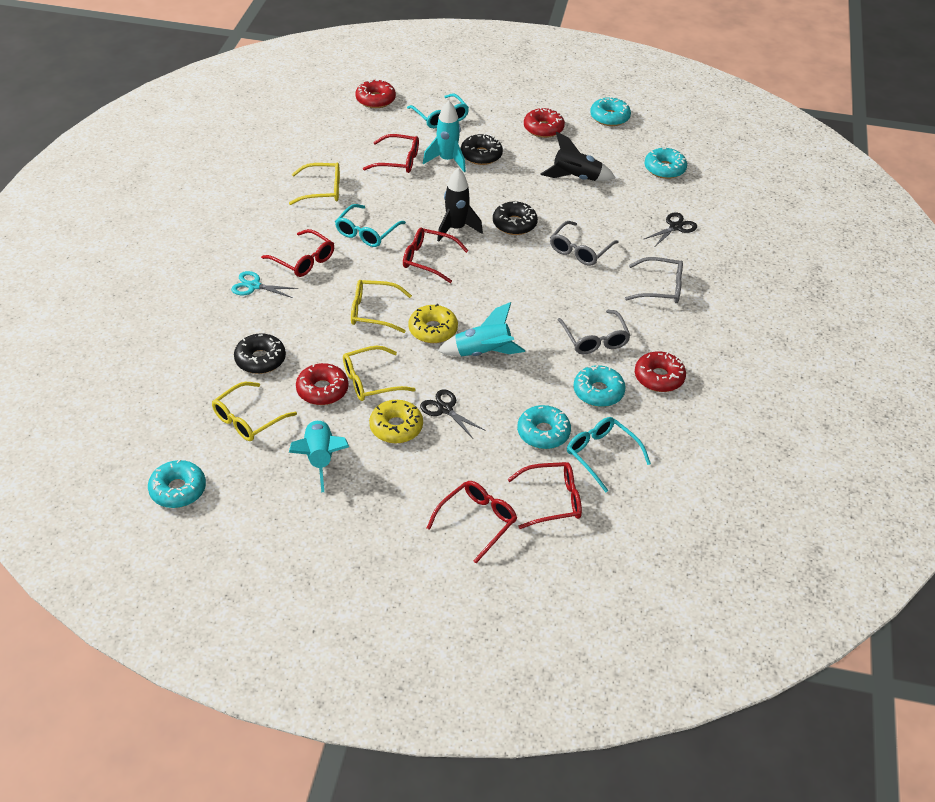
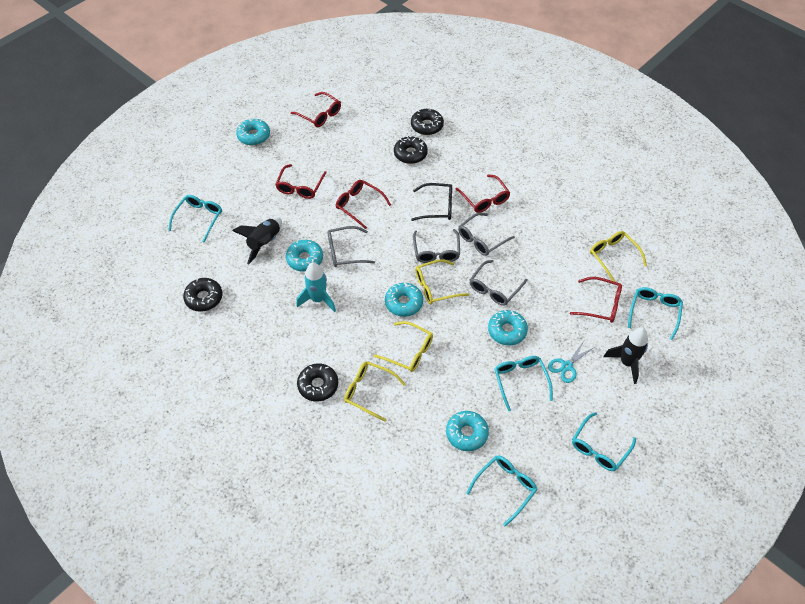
black donut: [234,333,286,374] [461,133,503,165] [493,201,538,235] = 3 -> [183,278,222,312] [297,363,338,402] [394,135,428,164] [411,109,444,135] = 4
black glasses: none = 0 -> [411,183,452,221] = 1
black scissors: [420,389,486,438] [644,212,697,246] = 2 -> none = 0
grey glasses: [550,221,619,266] [558,310,631,354] [625,257,683,303] = 3 -> [327,226,375,267] [413,229,460,263] [458,213,515,256] [470,260,527,306] = 4
red donut: [296,363,348,405] [355,80,396,108] [524,107,565,138] [635,351,686,392] = 4 -> none = 0
turquoise glasses: [335,204,406,247] [407,93,469,128] [567,417,651,492] = 3 -> [168,195,222,242] [466,455,537,527] [494,356,553,411] [572,412,636,471] [628,287,683,340] = 5
turquoise rocket: [289,418,349,492] [423,100,466,172] [438,302,525,356] = 3 -> [296,262,336,312] = 1
yellow donut: [369,400,423,444] [408,304,458,343] = 2 -> none = 0

